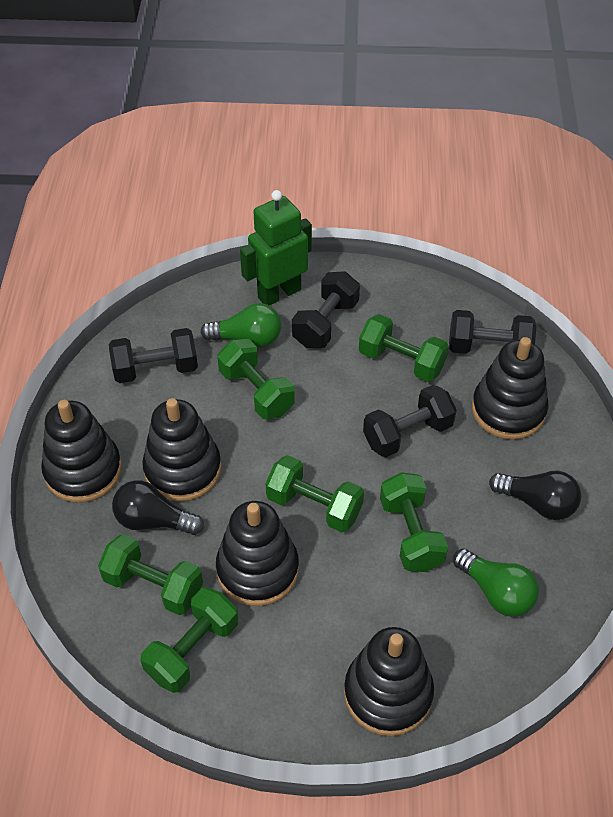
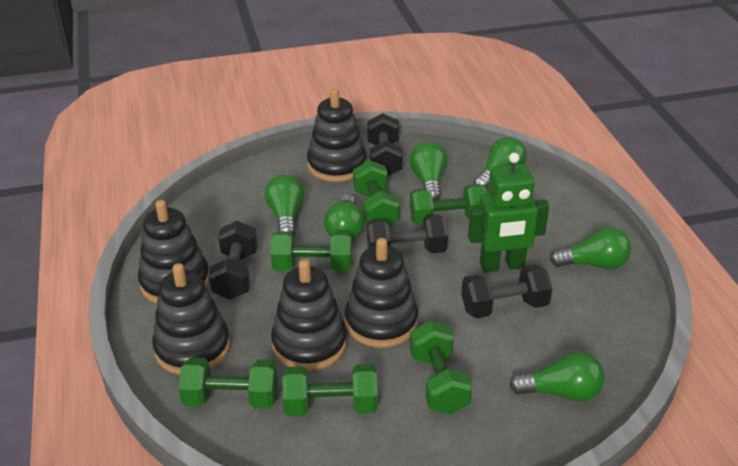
black light bulb: [112,480,204,535] [489,471,581,520] = 2 -> none = 0
green light bulb: [200,303,281,347] [453,548,539,617] = 2 -> [265,175,304,236] [324,194,365,240] [410,142,447,201] [473,137,527,189] [509,351,604,402] [550,227,631,270] = 6

